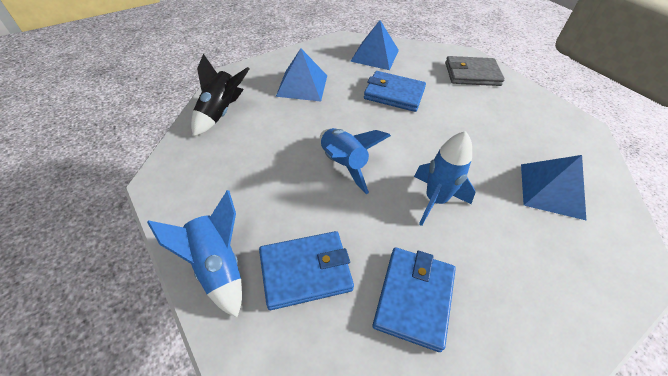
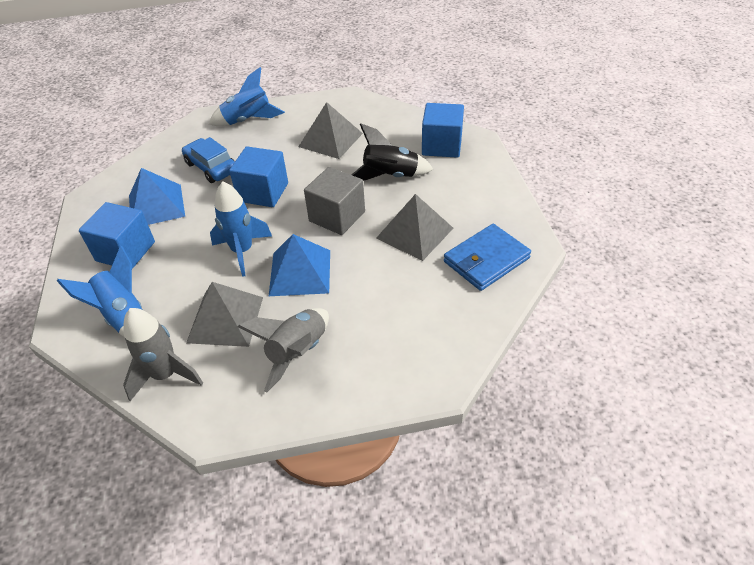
blue car: none = 0 -> [182,137,235,183] = 1
blue cube: none = 0 -> [79,202,155,269] [229,146,288,207] [422,103,464,158] = 3
blue pyramid: [276,49,327,102] [350,20,399,70] [521,155,586,220] = 3 -> [129,168,185,225] [269,234,330,296] = 2
blue wallet: [259,231,354,310] [364,71,426,112] [372,247,456,352] = 3 -> [444,224,531,291] = 1
grey cube: none = 0 -> [304,167,365,235] = 1
grey pyramid: none = 0 -> [186,282,263,347] [298,102,363,159] [376,194,453,261] = 3
grey rocket: none = 0 -> [123,308,203,401] [238,308,329,393] = 2
grey wallet: [445,56,505,86] = 1 -> none = 0

